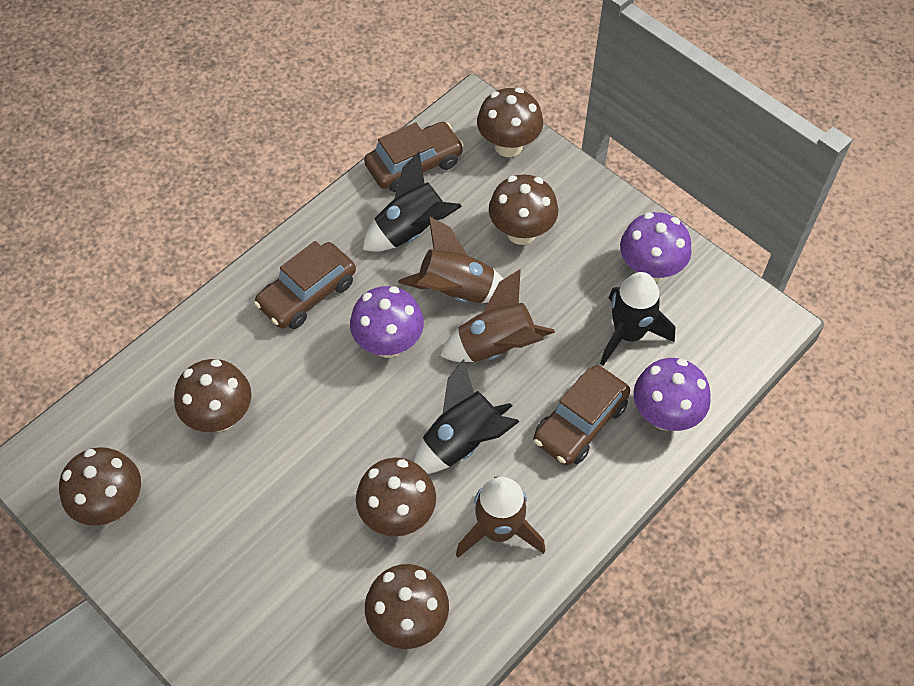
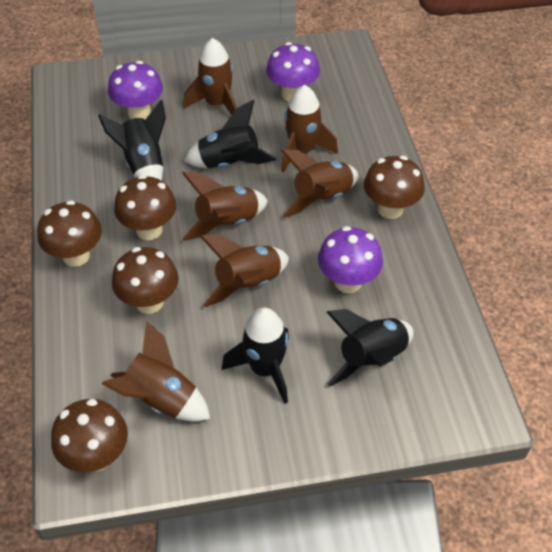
black rocket: [363,152,462,252] [414,359,520,474] [600,272,675,366] = 3 -> [98,100,166,181] [184,100,277,168] [222,308,289,404] [327,309,414,386] = 4
brown car: [254,241,356,329] [364,122,464,192] [533,365,630,466] = 3 -> none = 0
brown mushroom: [59,447,141,526] [174,359,252,432] [356,458,436,536] [365,564,449,649] [477,88,543,157] [489,174,558,245] = 6 -> [37,200,102,267] [51,399,128,473] [112,247,179,314] [114,175,176,240] [364,156,425,219] = 5
brown rocket: [398,216,503,303] [440,269,555,362] [456,477,545,558] = 3 -> [102,321,210,422] [182,172,268,241] [183,38,237,115] [200,234,289,307] [281,85,338,173] [281,149,358,218] = 6

